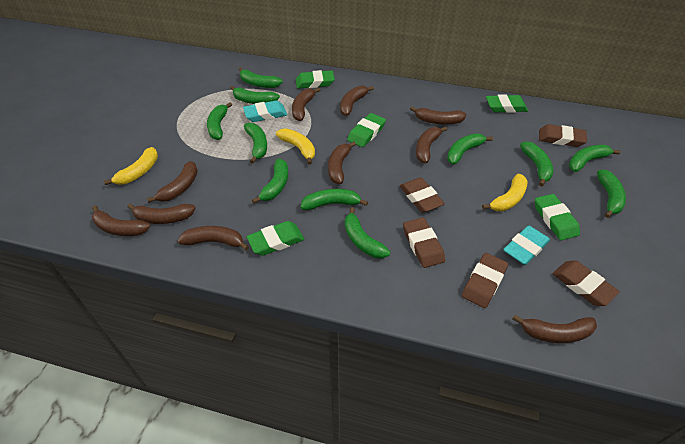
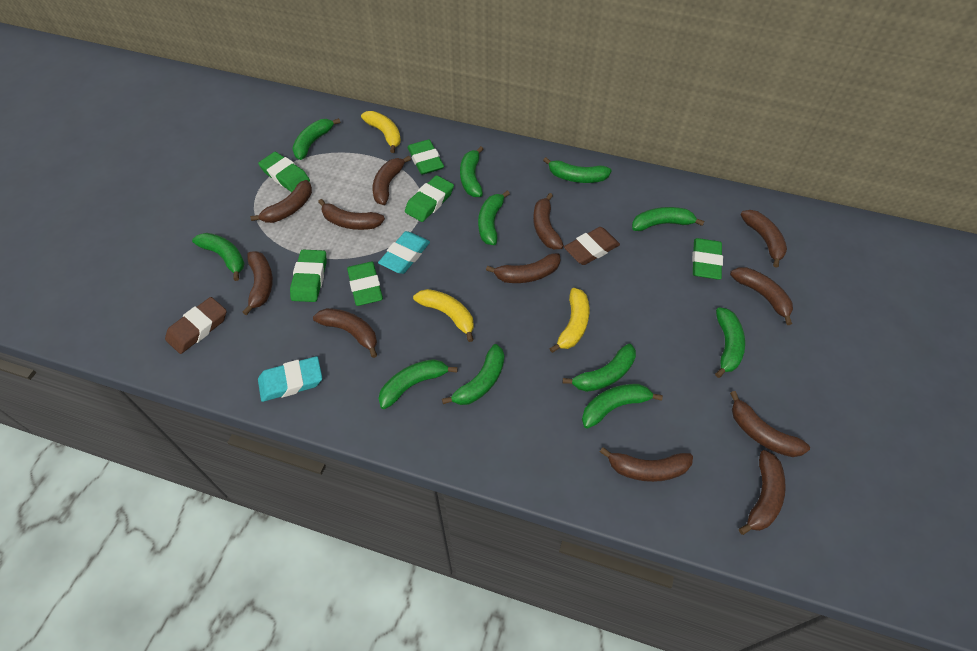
brown banana: [92,206,151,236] [128,204,196,224] [147,161,198,203] [178,226,249,250] [292,87,320,121] [328,142,356,184] [340,86,374,116] [410,106,466,125] [416,127,448,163] [513,315,597,343] = 10 -> [243,251,273,315] [250,180,312,223] [313,308,377,358] [318,199,385,230] [372,156,411,205] [486,253,560,283] [533,193,564,249] [600,447,693,482] [730,267,793,325] [730,391,810,457] [739,450,786,535] [741,210,787,268] = 12
brown eraser: [400,178,445,213] [403,217,445,268] [462,253,508,308] [539,124,587,147] [552,260,620,306] = 5 -> [165,297,227,354] [564,227,620,265] = 2
green eraser: [247,221,304,256] [296,70,335,89] [347,113,386,147] [486,94,528,113] [535,194,580,240] = 5 -> [258,152,310,192] [290,250,327,302] [347,262,383,306] [405,175,454,222] [407,139,444,175] [692,238,723,280] = 6

